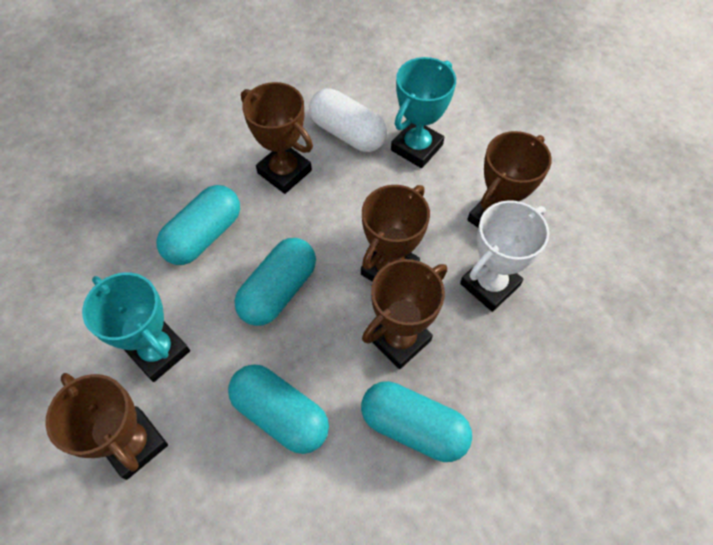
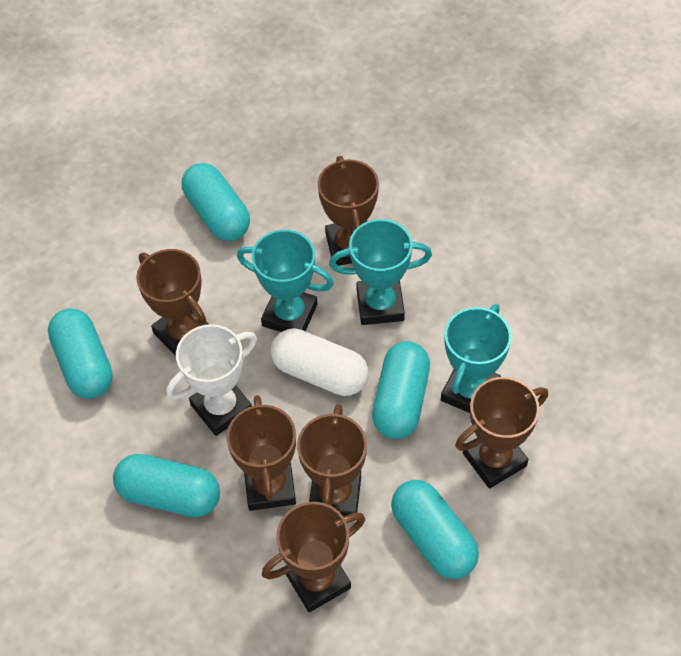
brown trophy: [45,373,168,480] [241,82,313,194] [361,185,430,282] [362,259,447,369] [467,131,552,228] = 5 -> [136,249,209,356] [227,395,296,511] [262,502,365,612] [297,404,367,517] [318,156,379,266] [455,377,548,489] = 6
turquoise capsule: [157,185,240,265] [228,364,329,454] [234,238,316,326] [361,381,472,462] = 4 -> [48,308,113,399] [113,454,220,517] [182,163,250,241] [372,341,430,439] [391,480,479,579] = 5
turquoise trophy: [82,273,190,382] [391,57,456,168] = 2 -> [237,230,334,332] [329,219,432,325] [441,304,511,413] = 3

